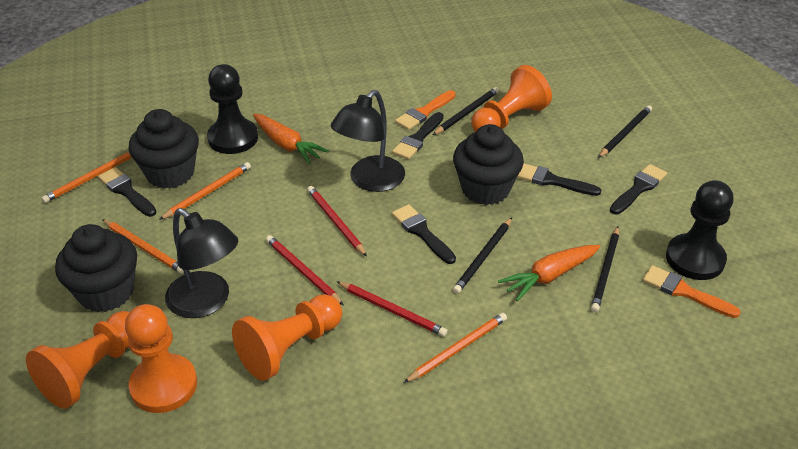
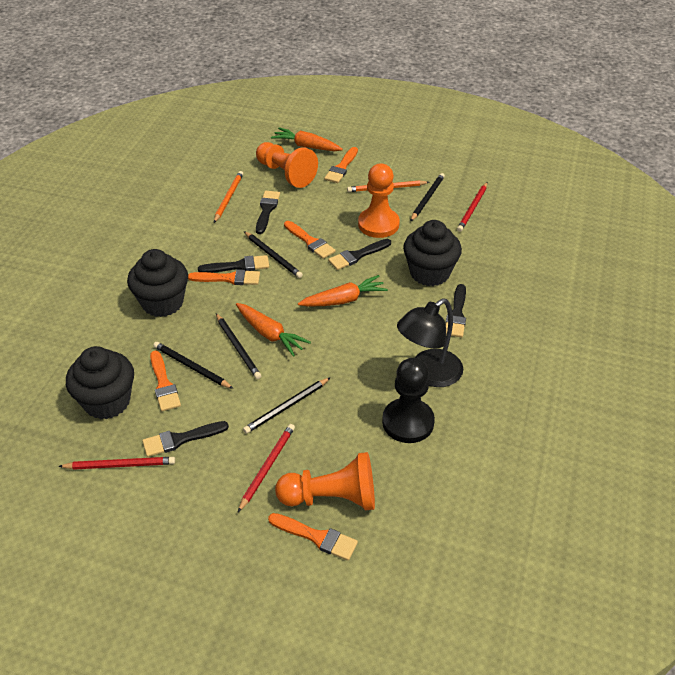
black lamp: [165,208,238,318] [331,90,405,192] = 2 -> [397,299,463,387] = 1
black pawn: [207,64,258,154] [666,180,733,280] = 2 -> [382,358,435,443] = 1
black pencil: [433,87,499,135] [453,217,512,294] [591,227,619,312] [598,105,652,158] = 4 -> [153,342,234,389] [216,313,261,379] [243,377,331,434] [244,231,303,278] [411,173,445,221] = 5
orange brush: [395,90,455,130] [642,265,741,318] = 2 -> [150,350,181,411] [188,269,260,285] [268,513,358,561] [284,221,336,259] [324,147,358,183] = 5
orange carrot: [253,114,329,164] [498,245,600,301] = 2 -> [236,303,311,357] [271,128,343,151] [298,275,388,307] = 3
orange pawn: [26,311,130,409] [125,304,197,413] [232,294,342,381] [471,65,552,132] = 4 -> [256,142,318,188] [275,452,375,511] [358,164,400,238] = 3
orange pencil: [42,152,132,203] [102,219,184,274] [159,162,251,220] [404,313,507,383] = 4 -> [214,171,243,223] [347,180,429,192] = 2

